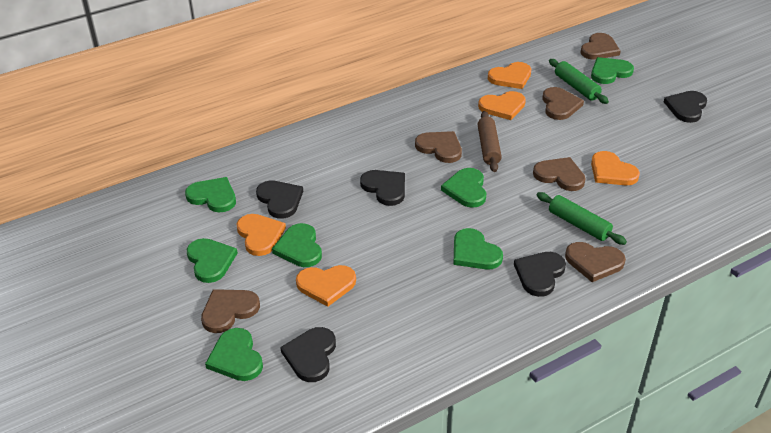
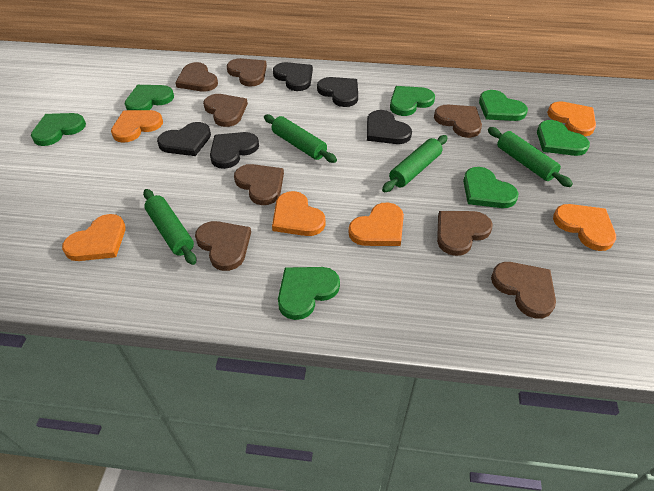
brown heart: [201,289,260,333] [415,131,462,163] [533,157,586,191] [542,87,584,120] [565,242,626,282] [580,33,621,60] = 6 -> [175,62,218,91] [195,221,251,271] [203,94,248,127] [227,58,267,87] [234,164,284,205] [434,105,482,138] [437,211,493,256] [491,262,556,319] = 8
brown rolling pin: [478,111,502,172] = 1 -> none = 0
green rolling pin: [537,192,627,245] [549,59,609,104] = 2 -> [143,189,196,265] [264,114,337,163] [382,135,448,192] [488,127,573,187] = 4
orange heart: [237,214,286,256] [296,265,356,307] [478,91,526,120] [488,62,531,89] [591,151,640,185] = 5 -> [62,214,126,261] [111,110,163,143] [272,191,326,236] [348,202,404,246] [547,101,596,136] [553,204,616,251] = 6

